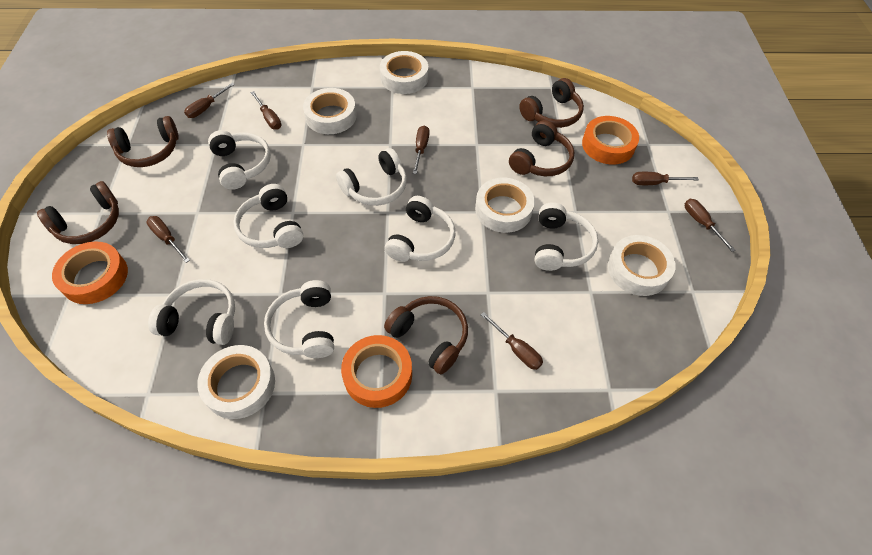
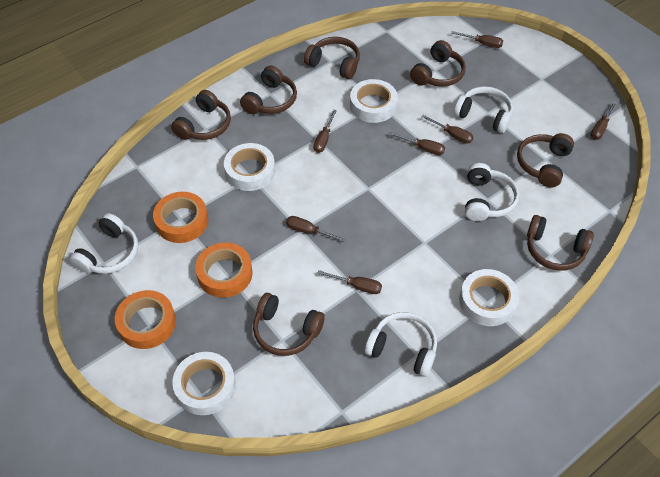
brown headphones: [37,181,119,244] [107,116,179,167] [384,296,468,374] [509,120,574,176] [519,78,584,128] = 5 -> [171,90,231,140] [240,66,297,114] [253,293,325,356] [304,37,360,79] [410,40,466,87] [517,133,574,187] [527,215,594,271] = 7
white headphones: [148,279,235,345] [208,130,271,190] [233,184,303,248] [264,280,334,358] [336,148,407,206] [385,196,455,262] [534,202,598,271] = 7 -> [69,213,138,274] [365,312,437,377] [454,86,513,133] [465,163,519,221] = 4
white tape: [197,345,275,419] [303,88,357,134] [380,51,428,94] [475,178,535,233] [608,235,676,296] = 5 -> [172,352,236,415] [224,143,275,191] [350,79,398,123] [459,269,519,326] = 4

